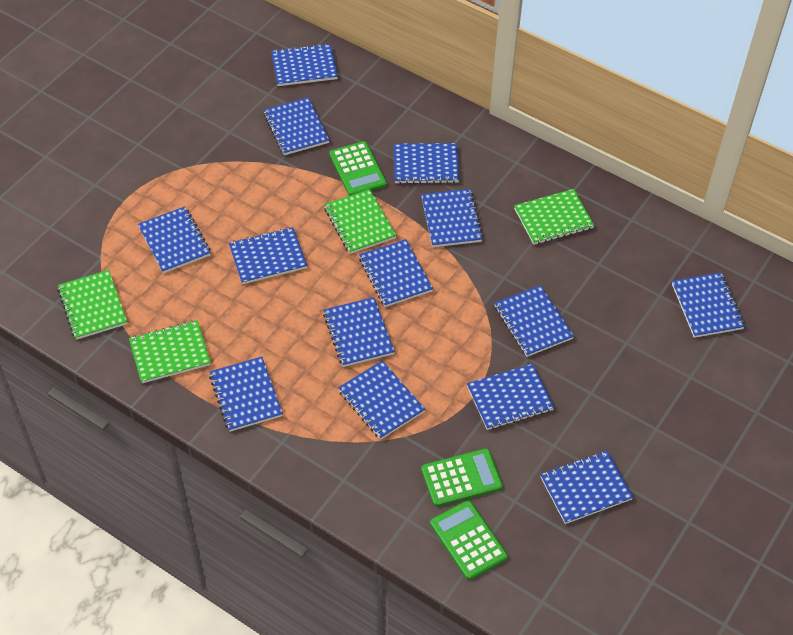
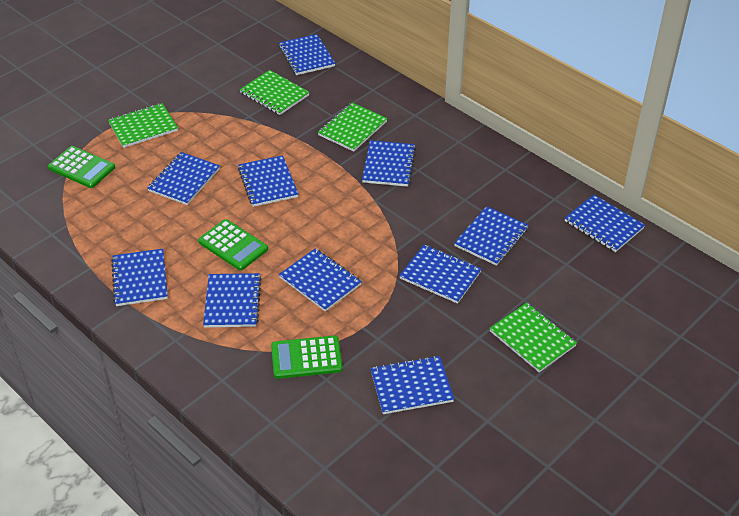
blue notebook: [138,206,211,273] [209,357,283,432] [229,227,307,284] [263,97,329,155] [271,43,338,86] [323,297,395,367] [338,360,425,440] [359,239,433,307] [393,143,459,184] [421,189,483,247] [467,364,554,430] [494,285,574,357] [540,451,633,524] [672,272,745,338] = 14 -> [111,249,168,306] [147,152,220,205] [203,273,262,327] [238,155,299,207] [279,34,335,75] [279,248,362,312] [362,140,416,187] [370,356,454,414] [399,245,482,304] [454,206,529,266] [565,195,645,252] = 11

